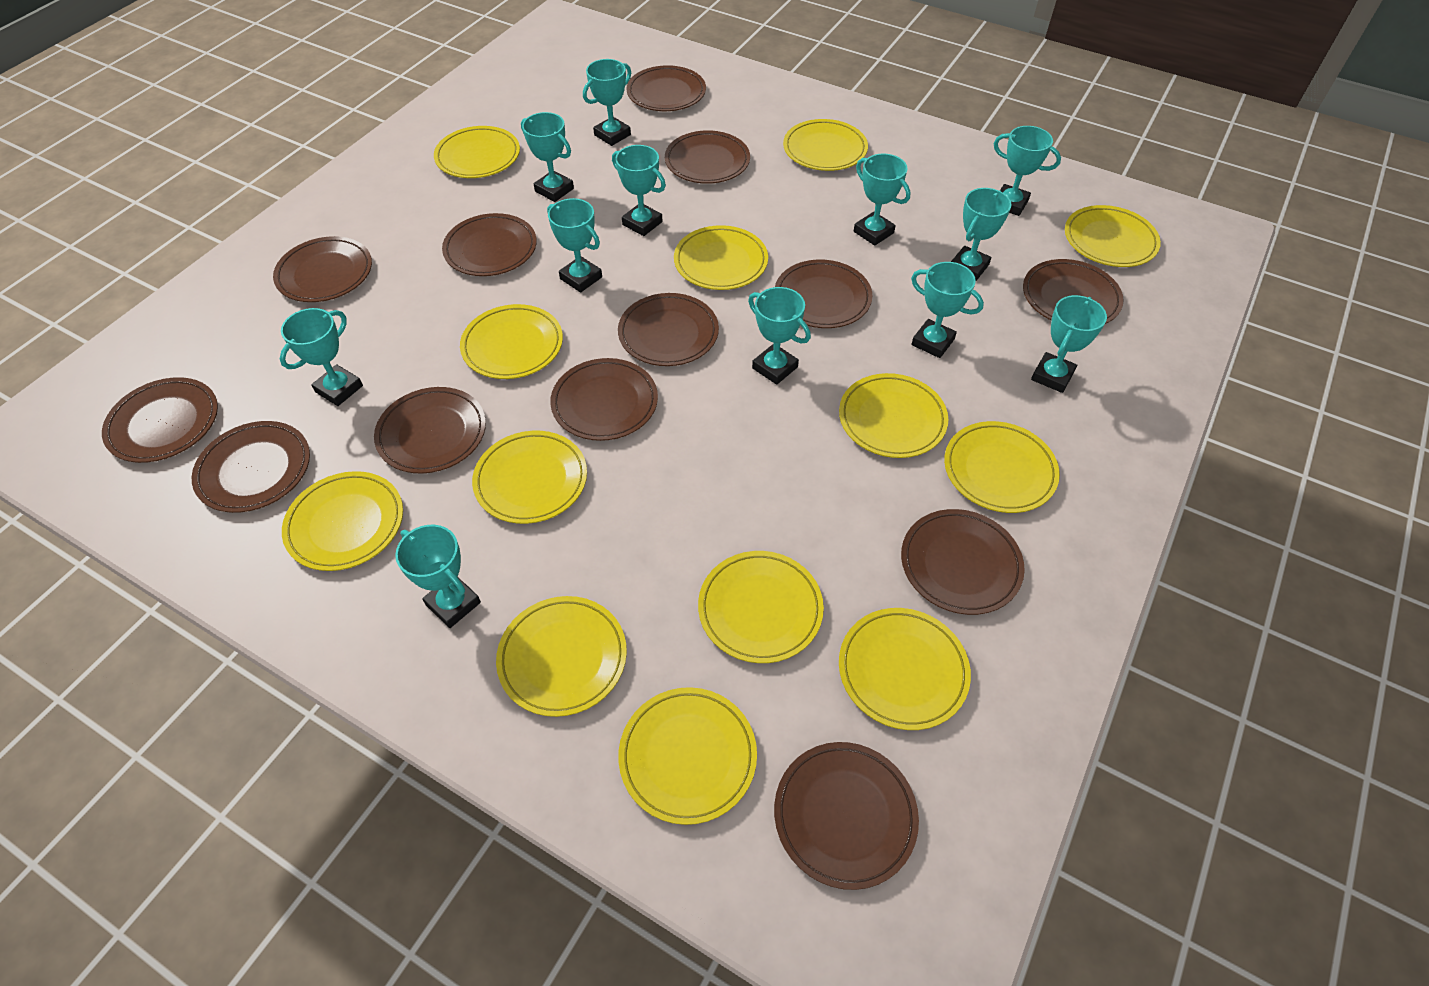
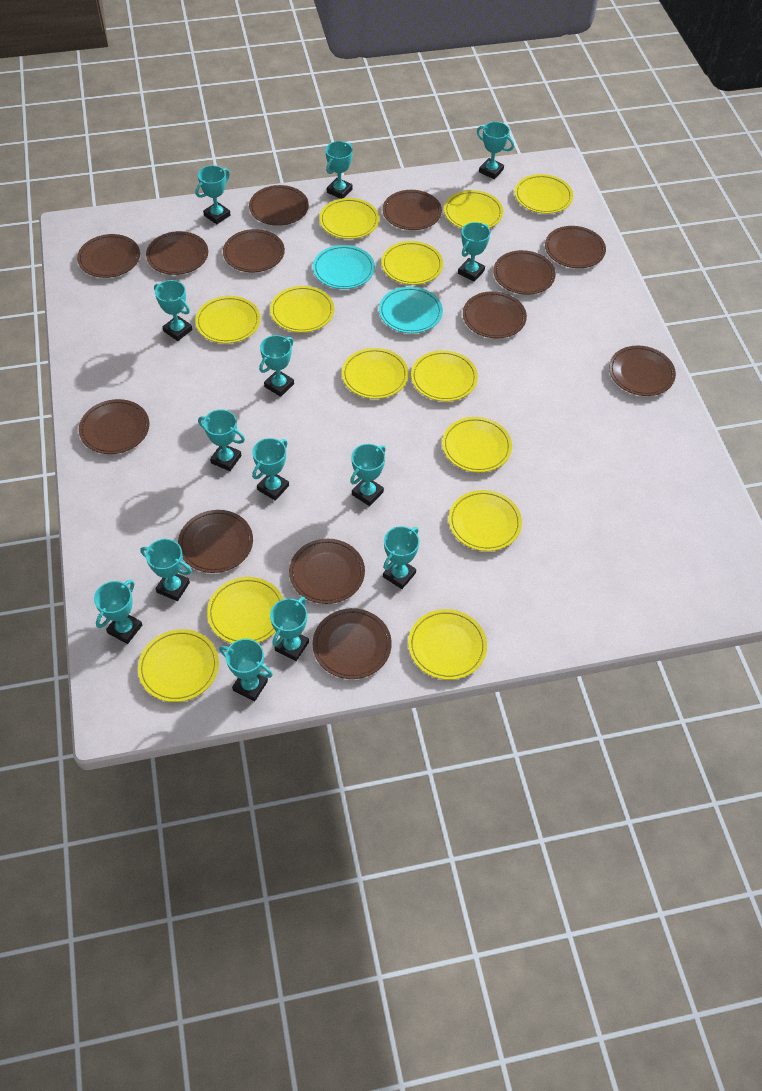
turquoise plate: none = 0 -> [313,245,375,289] [379,287,443,333] = 2
turquoise trophy: [280,308,363,406] [395,525,481,628] [521,112,574,202] [547,198,602,293] [583,59,631,146] [612,145,666,236] [748,287,811,385] [854,154,911,246] [911,262,984,358] [951,188,1012,281] [994,126,1061,216] [1031,295,1107,393] = 12 -> [94,580,142,644] [140,539,192,601] [154,280,193,341] [196,165,230,224] [198,409,245,471] [219,639,273,701] [252,438,289,501] [259,335,294,397] [270,597,309,661] [325,141,353,199] [350,444,386,506] [383,526,419,589] [458,222,490,282] [477,122,514,179] = 14

